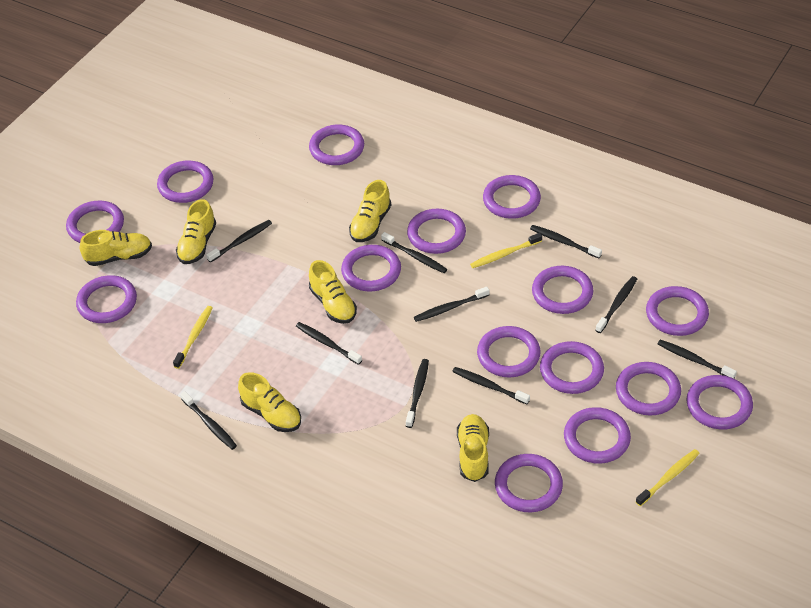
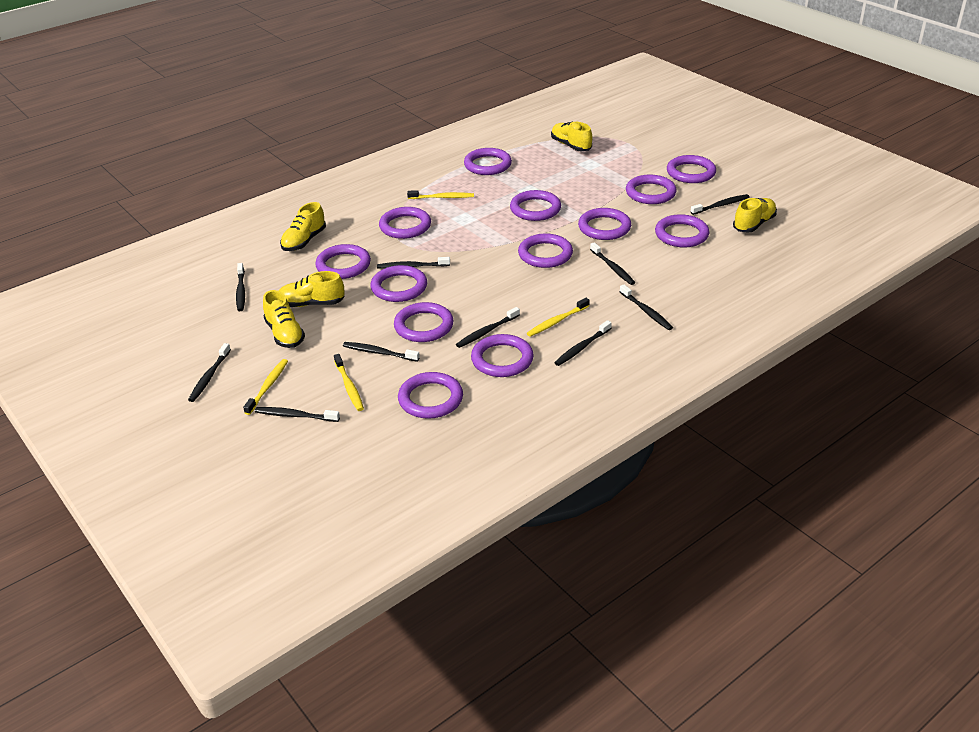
purple ring: [66,201,124,243] [76,275,137,323] [157,160,214,203] [309,124,364,165] [341,245,401,291] [407,209,466,254] [477,326,541,377] [483,175,541,219] [495,454,563,512] [532,266,593,314] [540,341,604,394] [564,407,631,464] [616,362,681,416] [646,286,709,336] [687,375,753,430] = 15 -> [315,244,371,279] [370,265,427,302] [379,207,431,239] [394,302,454,342] [398,372,463,419] [464,148,512,175] [471,334,534,377] [510,190,561,221] [518,233,573,268] [578,208,631,240] [626,174,677,204] [655,214,709,247] [667,155,716,183] = 13
yellow shoe: [80,230,152,266] [176,199,216,264] [238,372,301,432] [309,260,357,324] [349,180,391,242] [457,414,489,482] = 6 -> [263,290,305,348] [279,271,345,307] [280,202,326,251] [551,122,592,151] [733,198,777,233] = 5
yellow toothbrush: [173,306,213,369] [470,233,542,268] [636,449,700,506] = 3 -> [243,359,288,415] [334,354,364,411] [407,190,474,199] [527,298,590,337] = 4

